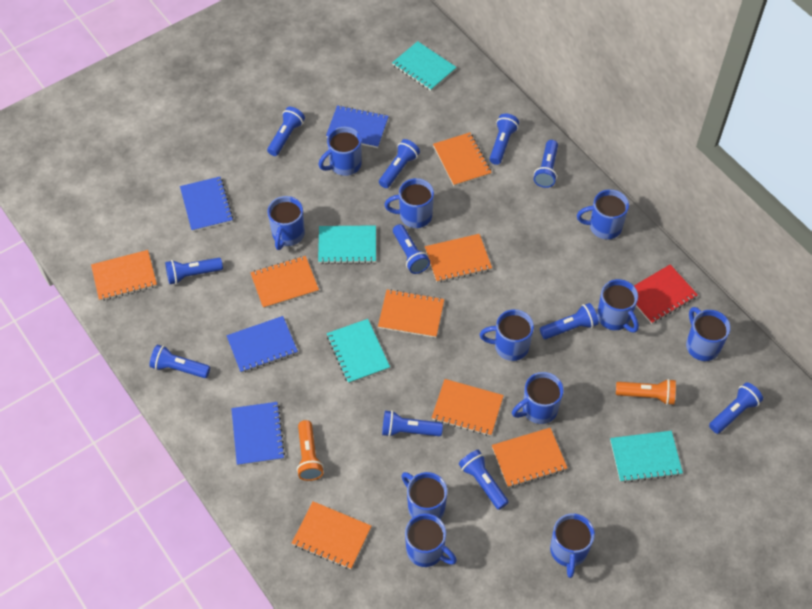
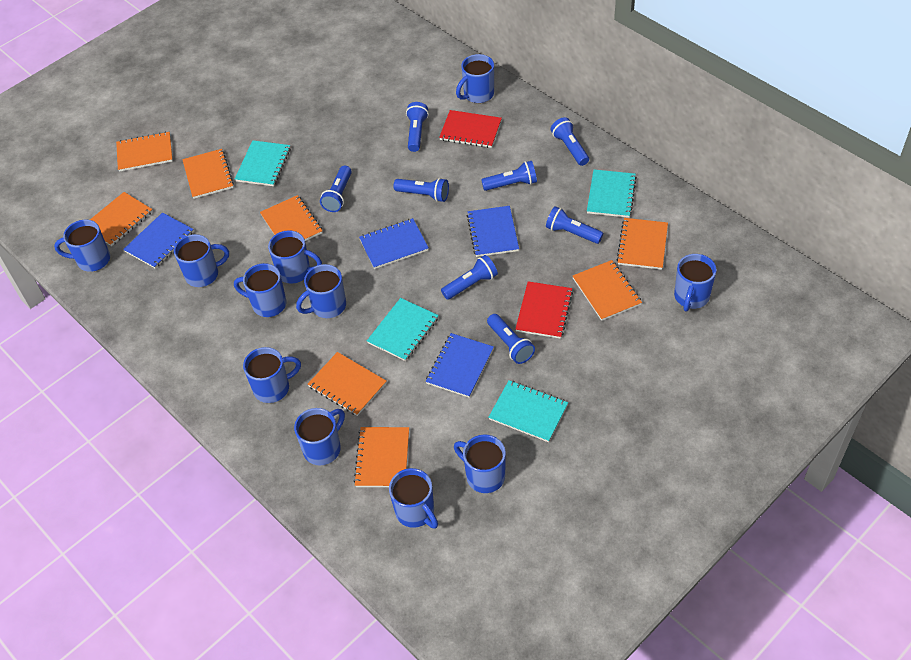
blue flashlight: [150,345,210,378] [165,258,223,284] [267,107,305,156] [379,139,420,188] [382,410,443,437] [393,224,430,274] [459,450,509,510] [489,114,519,165] [534,140,558,188] [540,303,599,339] [709,382,763,434] = 11 -> [320,166,352,212] [393,178,449,202] [406,102,429,152] [441,255,498,300] [481,161,537,191] [487,314,535,364] [546,206,603,244] [551,117,589,166] = 8
orange flashlight: [297,420,324,481] [616,379,676,405] = 2 -> none = 0
red notebook: [634,264,698,324] = 1 -> [439,110,502,148] [515,281,573,339] = 2

